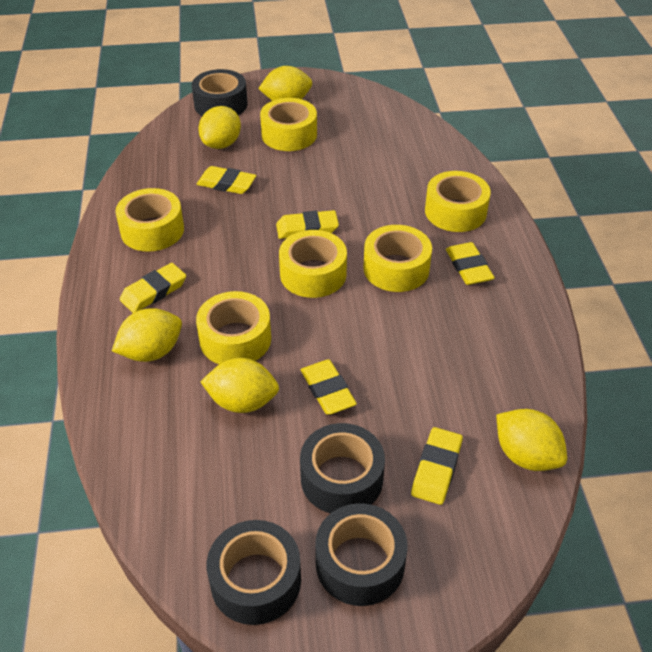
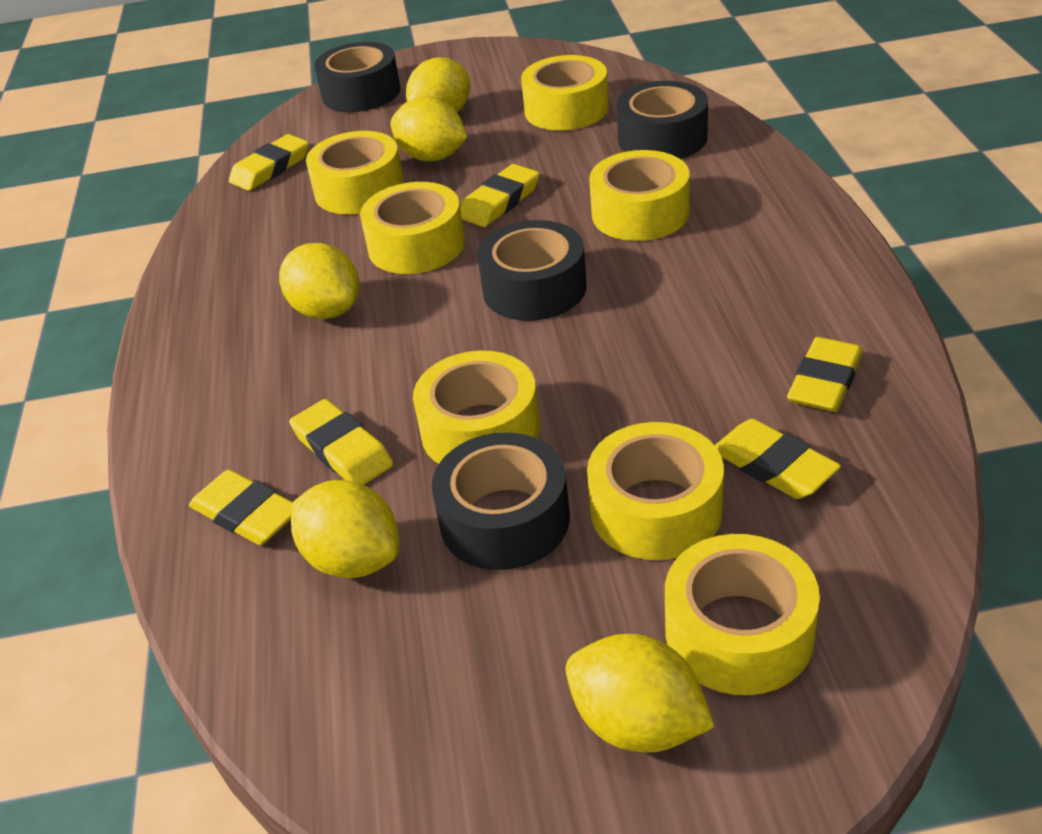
yellow tape: [115,188,184,252] [196,291,271,364] [260,98,317,151] [279,230,347,298] [363,225,432,292] [425,171,491,232] = 6 -> [306,131,404,214] [360,182,465,274] [413,351,540,464] [521,55,609,130] [587,422,724,560] [589,150,689,241] [665,534,820,695] = 7

